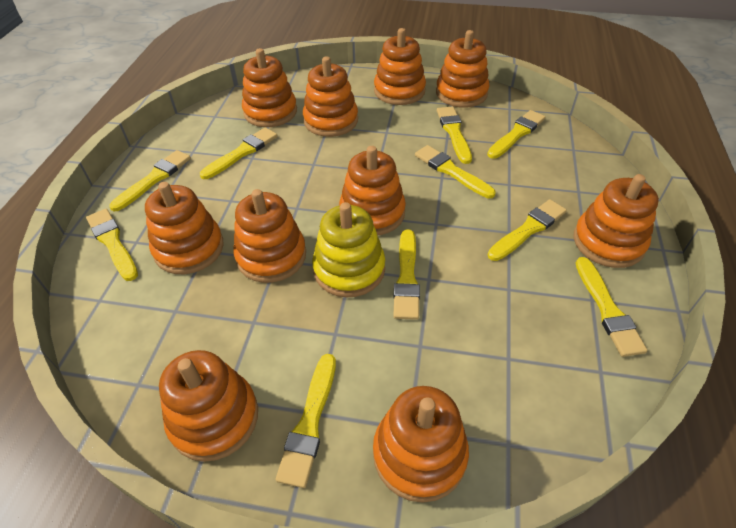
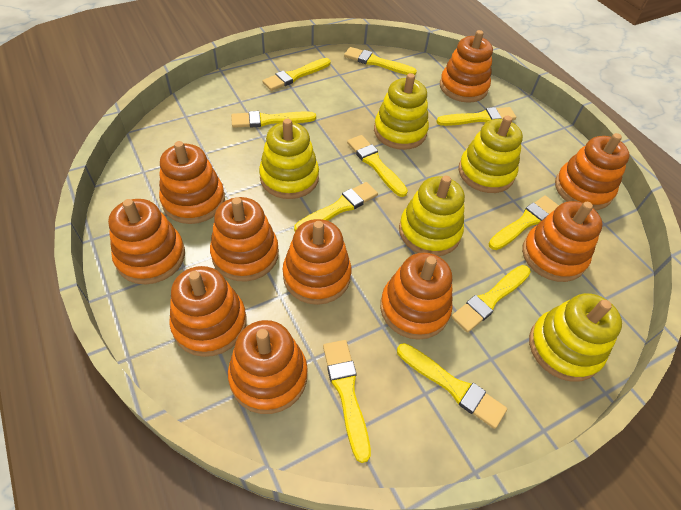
yellow stacking toy: [312,202,385,297] = 1 -> [259,119,319,199] [374,73,429,150] [399,176,465,256] [458,116,523,193] [529,293,622,382] = 5

